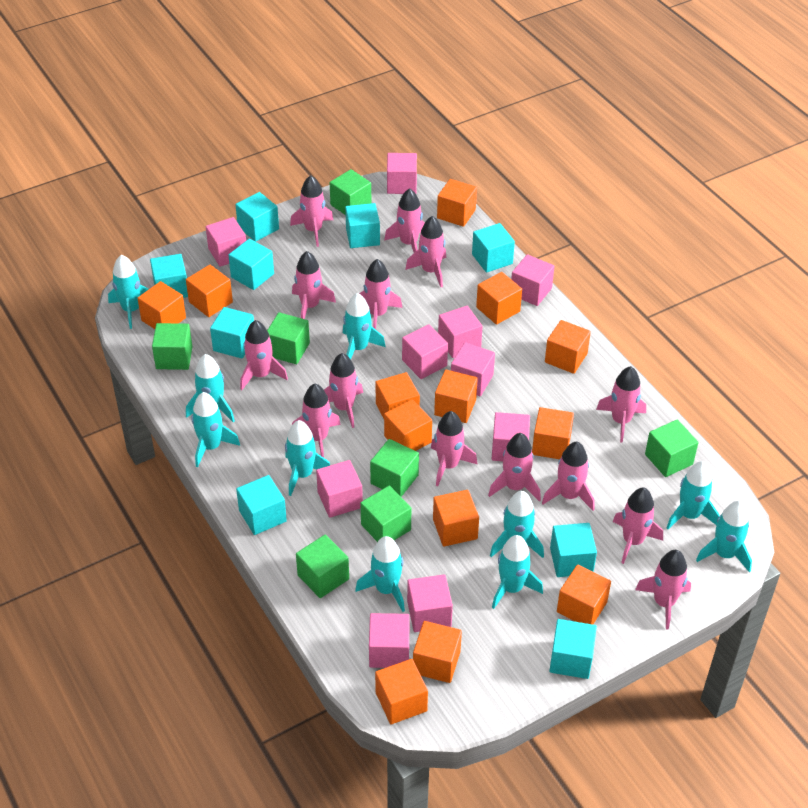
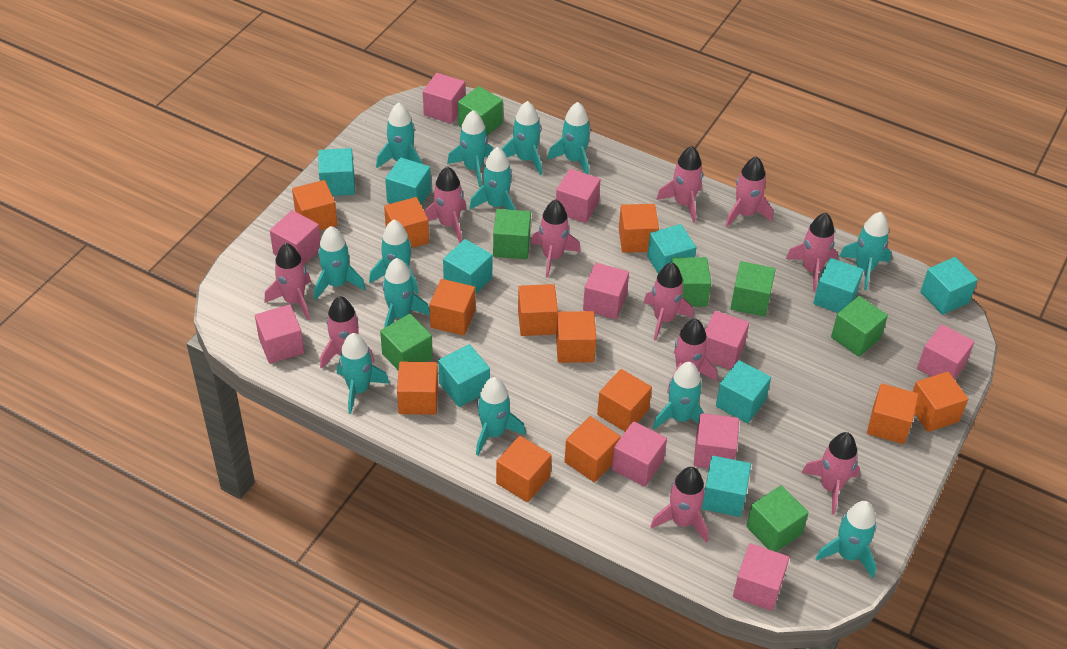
orange cube: [137,281,186,329] [186,265,233,317] [375,372,420,418] [375,659,428,724] [384,399,432,451] [413,621,462,683] [433,490,479,547] [434,370,478,423] [437,179,477,227] [476,272,522,325] [532,407,574,459] [545,320,591,374] [557,564,611,624] = 13 -> [292,180,337,230] [384,197,429,248] [397,361,438,415] [429,279,475,336] [496,436,551,502] [518,284,558,336] [556,311,596,363] [564,416,621,482] [597,369,652,431] [619,204,659,253] [867,383,918,444] [913,372,968,432] = 12
pink rocket: [240,320,288,390] [290,175,333,247] [292,251,336,319] [292,384,341,458] [324,353,363,428] [359,259,402,330] [384,188,425,253] [405,216,446,287] [431,411,478,486] [488,433,541,502] [542,441,595,511] [596,366,646,443] [613,487,663,564] [635,550,691,629] = 14 -> [265,243,311,320] [320,296,374,369] [424,166,466,243] [531,199,580,278] [643,262,693,341] [650,467,708,543] [656,146,703,223] [667,319,717,394] [725,156,773,227] [786,213,837,291] [801,432,860,515] = 11
turquoise rocket: [108,255,149,329] [186,354,235,422] [192,392,240,467] [285,420,330,496] [343,293,386,359] [355,536,405,612] [490,491,544,558] [492,535,543,609] [666,461,719,529] [696,501,752,572] = 10 -> [314,226,366,300] [337,333,390,414] [369,220,418,293] [376,103,422,168] [382,258,430,327] [447,110,493,187] [469,147,515,210] [476,377,526,456] [501,101,542,175] [547,102,591,175] [653,362,704,429] [816,501,876,578] [839,212,891,290] = 13

